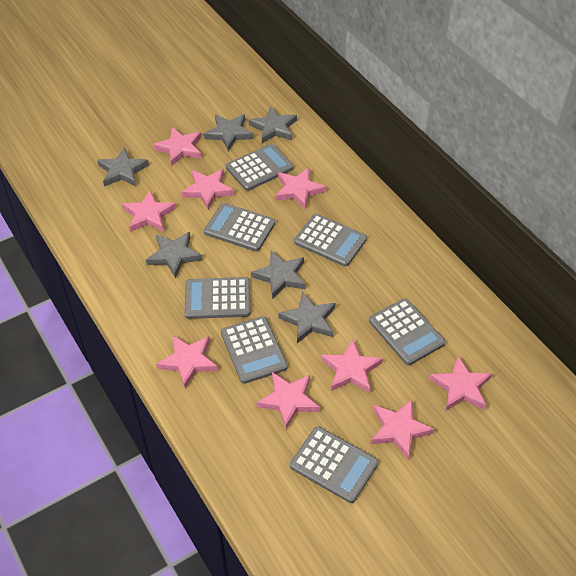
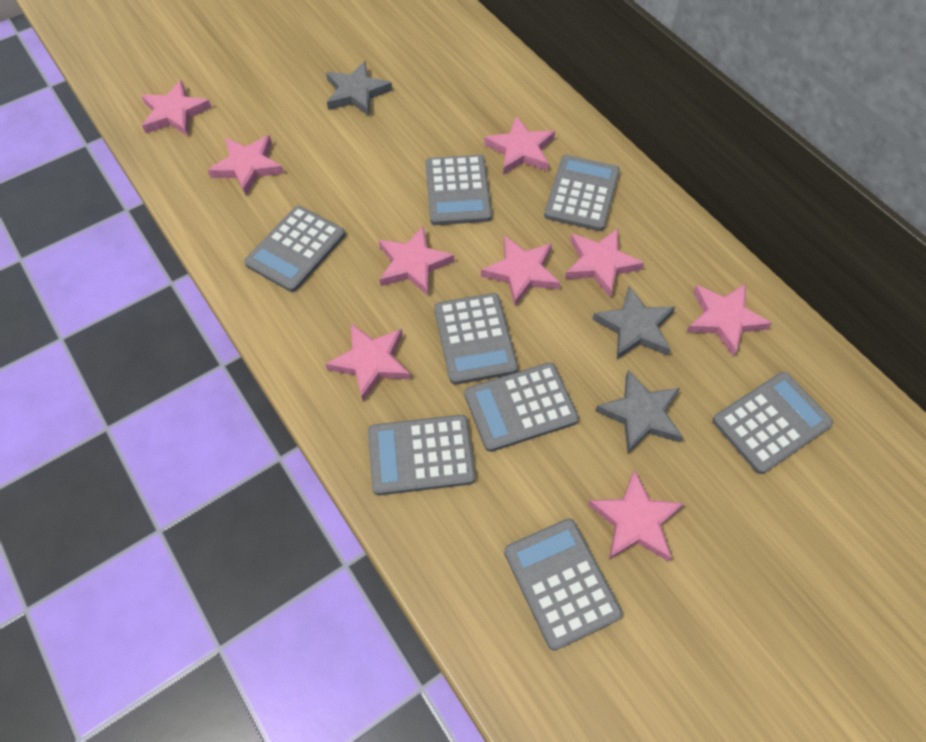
grey calculator: [184,277,251,319] [204,203,275,251] [221,316,288,384] [226,144,294,191] [290,426,378,503] [294,214,367,267] [369,298,445,365] = 7 -> [244,206,345,292] [368,415,475,495] [425,155,492,225] [434,293,518,385] [465,362,579,452] [504,518,622,651] [544,155,620,231] [712,372,833,474] = 8
grey star: [97,148,149,187] [146,232,203,278] [204,114,254,151] [249,106,297,143] [251,251,306,299] [278,292,335,343] = 6 -> [326,61,392,116] [592,286,675,359] [595,369,683,453] = 3

